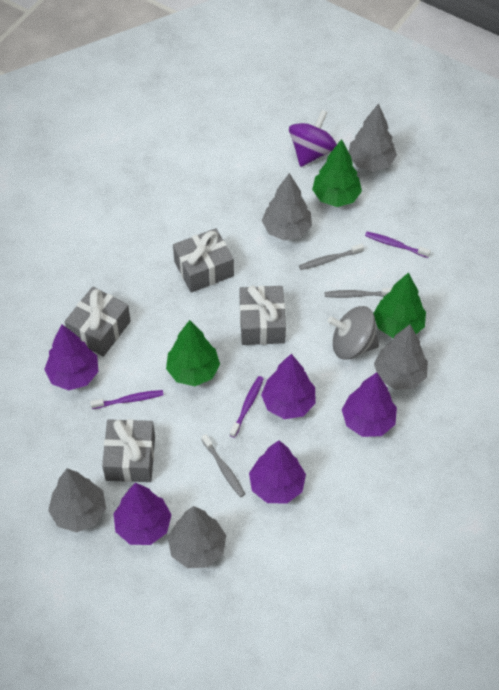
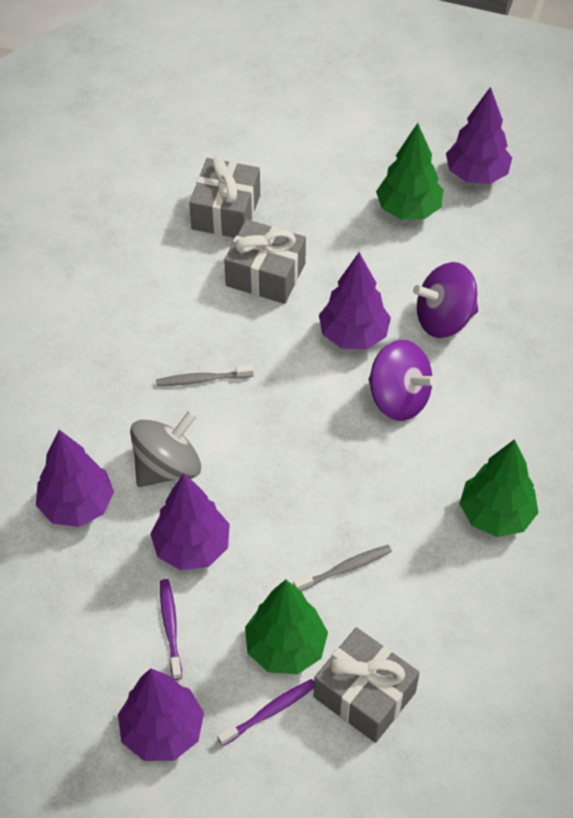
grey gift: [65,286,131,357] [102,419,155,482] [173,228,234,293] [240,286,286,345] = 4 -> [189,156,260,238] [224,219,306,304] [314,627,420,743] = 3
grey toothbrush: [202,434,245,497] [299,244,364,270] [325,288,392,298] = 3 -> [156,365,254,386] [293,545,392,591] = 2
grey tree: [48,468,106,532] [168,506,226,568] [262,173,312,241] [349,103,397,172] [374,325,428,390] = 5 -> none = 0
purple spinning top: [289,110,337,167] = 1 -> [369,340,437,421] [413,262,478,338] = 2
purple toothbrush: [90,390,163,409] [230,376,264,438] [365,232,431,258] = 3 -> [160,579,182,680] [217,679,314,746] = 2

